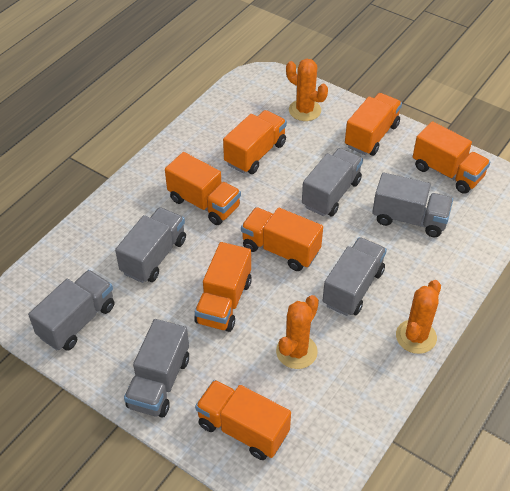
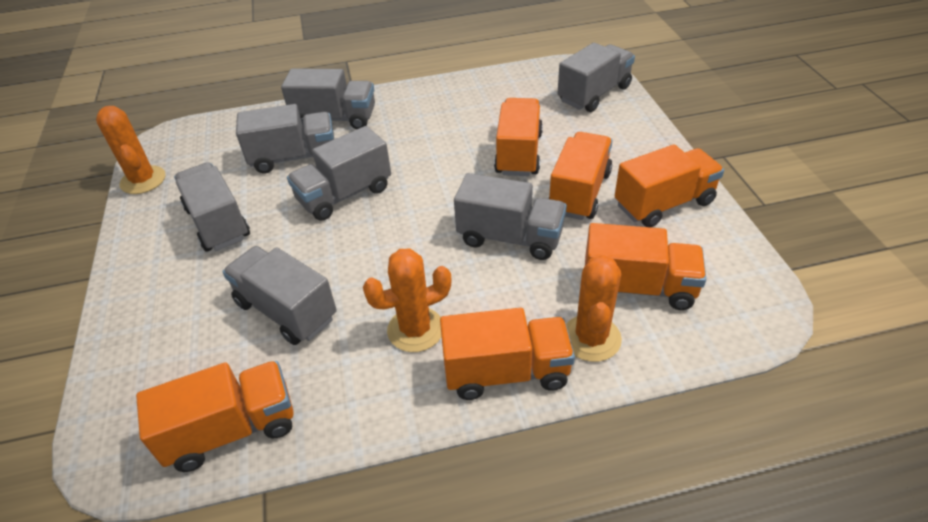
grey truck: [28,270,115,351] [115,207,186,283] [124,319,189,418] [302,148,363,216] [322,237,387,316] [372,173,453,237] = 6 -> [174,162,250,252] [222,246,337,345] [236,104,334,173] [281,69,375,129] [287,126,391,221] [454,173,567,260] [558,43,635,112] = 7
orange truck: [165,152,241,225] [195,242,252,332] [195,380,291,460] [223,110,287,174] [241,207,323,271] [345,93,402,156] [413,121,490,194] = 7 -> [136,361,294,472] [440,308,575,400] [494,98,543,176] [548,132,613,220] [585,223,707,310] [615,144,724,227] = 6

